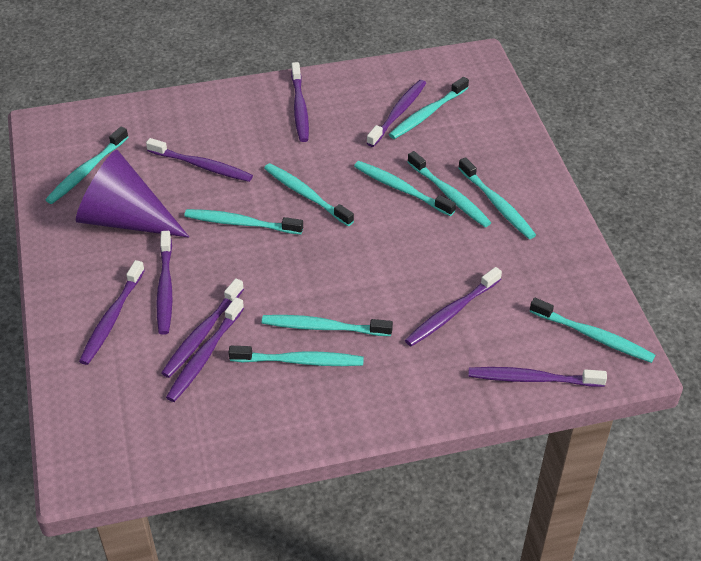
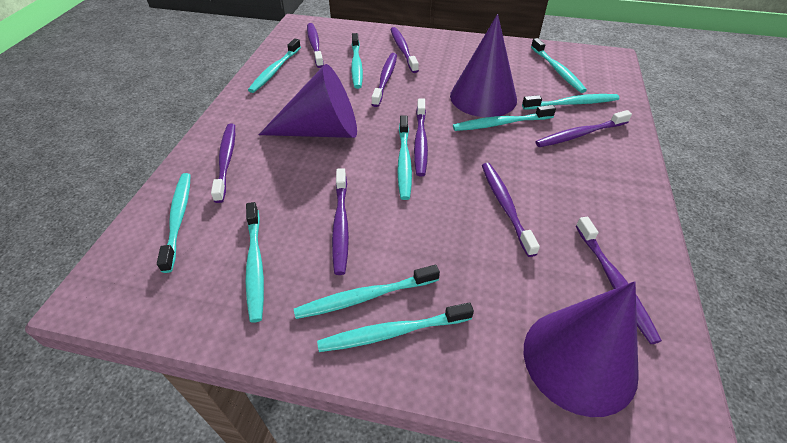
purple cone: [76,150,189,237] = 1 -> [259,64,357,138] [450,14,517,117] [524,281,639,417] = 3

